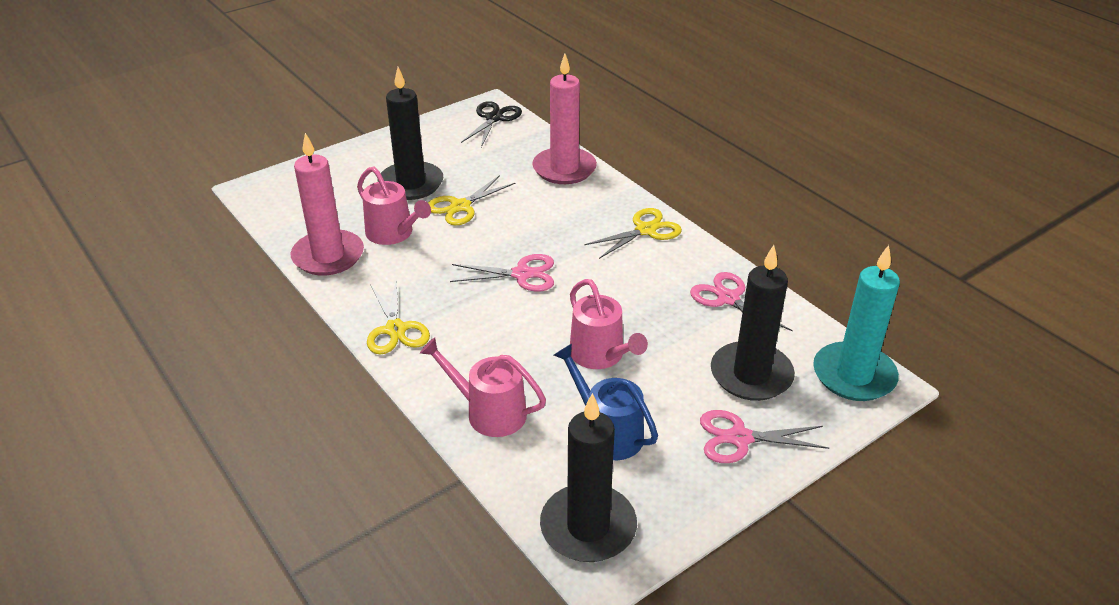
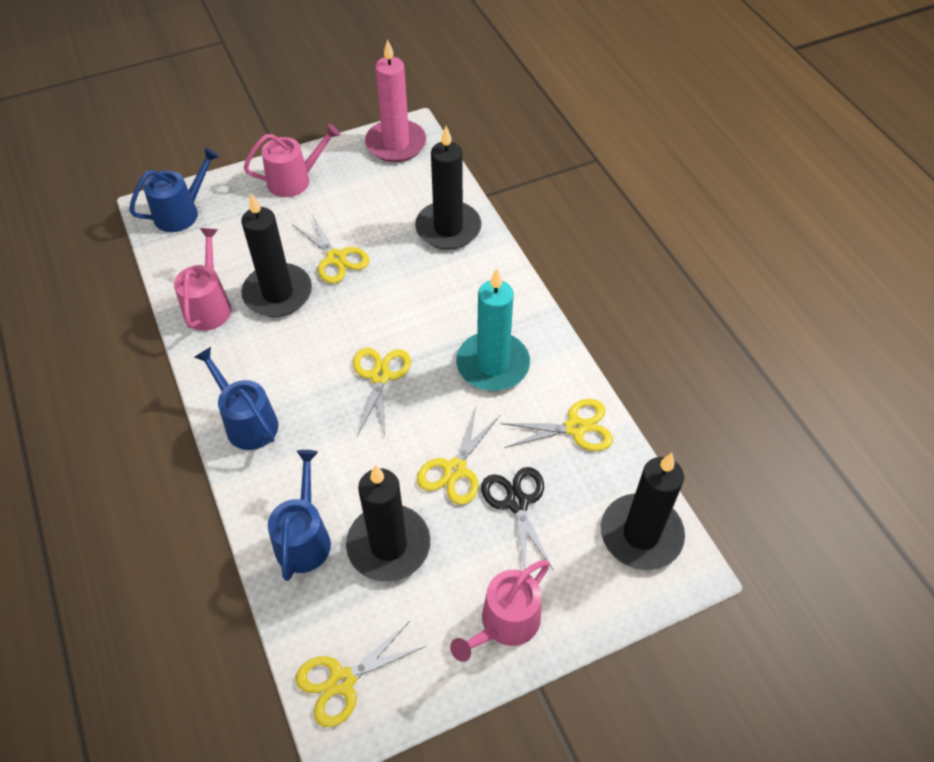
black candle: [378,67,444,200] [540,393,637,562] [711,245,795,401] = 3 -> [241,193,312,317] [346,465,430,582] [415,126,481,250] [601,453,685,570] = 4
blue watering can: [554,344,658,460] = 1 -> [129,147,219,232] [194,347,278,450] [268,450,331,581] = 3
pink candle: [291,133,364,276] [532,54,597,184] = 2 -> [365,39,427,162] = 1
pink scissors: [450,254,554,291] [690,272,793,331] [700,410,829,463] = 3 -> none = 0
yellow scissors: [367,280,430,355] [428,175,516,225] [584,208,682,259] = 3 -> [293,215,370,284] [296,621,426,727] [353,348,411,436] [417,407,500,505] [500,399,613,451] = 5

